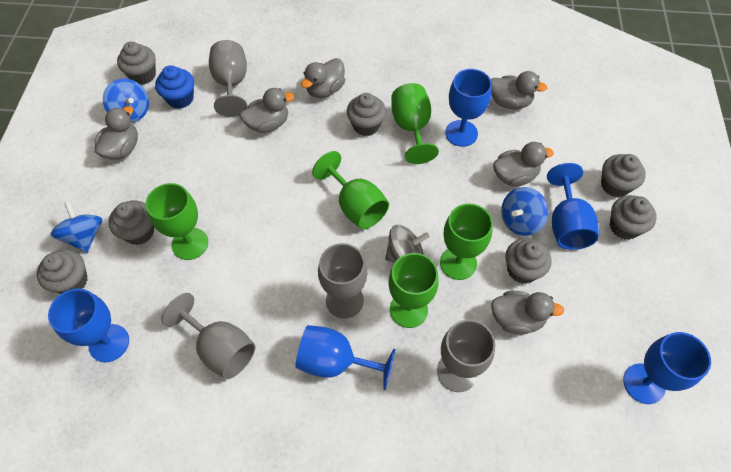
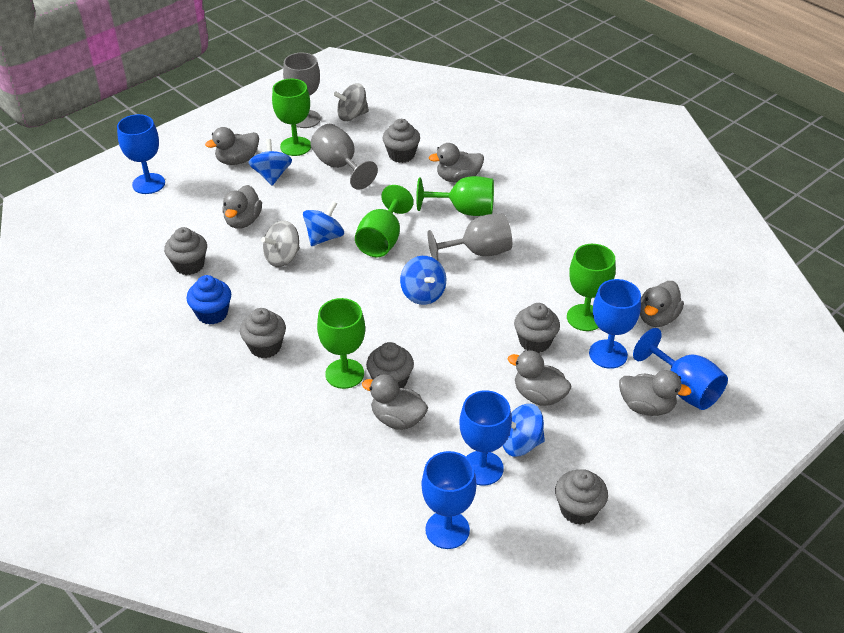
blue spinning top: [50,202,102,253] [103,78,149,123] [501,187,548,236] = 3 -> [249,139,292,186] [303,201,344,246] [400,256,446,305] [503,404,545,456] = 4
grey cupcake: [37,249,88,294] [109,200,154,245] [117,42,156,85] [347,93,386,136] [505,238,552,284] [601,154,646,197] [610,195,657,240] = 7 -> [164,227,207,275] [240,308,286,358] [366,342,414,388] [383,119,420,163] [514,303,560,353] [555,469,608,525] = 6
grey duck: [94,106,138,160] [240,88,294,133] [301,58,345,98] [491,71,547,109] [491,291,564,335] [493,142,554,187] = 6 -> [205,127,259,165] [222,185,262,229] [362,374,428,430] [429,143,484,183] [508,350,571,406] [619,370,691,416] [640,281,684,327] = 7
grey goblet: [161,293,255,379] [209,40,247,117] [318,243,367,319] [437,320,495,392] = 4 -> [283,53,321,128] [311,124,378,190] [428,213,512,261] = 3
grey spinning top: [385,225,430,263] = 1 -> [261,220,300,267] [333,83,369,121] = 2

